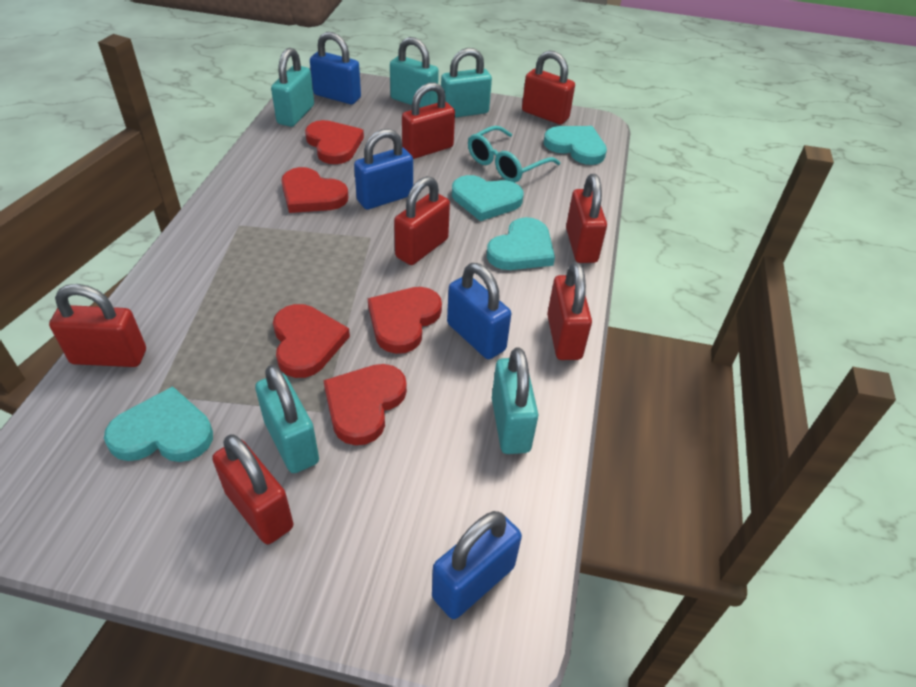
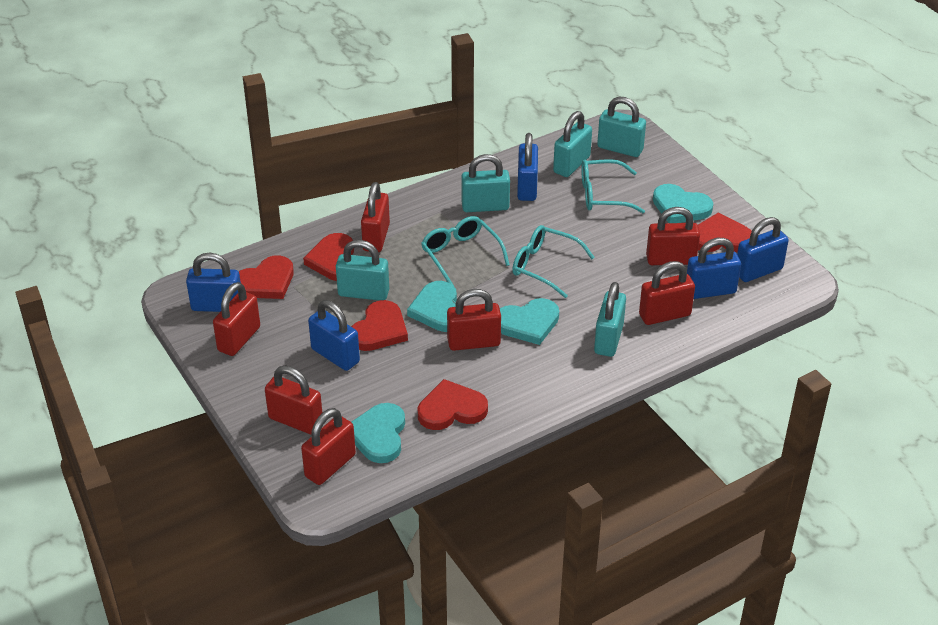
blue padlock: [310,32,361,104] [354,129,413,209] [432,511,522,619] [447,263,511,359] = 4 -> [186,253,241,312] [308,300,360,371] [517,133,538,201] [687,238,741,299] [737,217,789,282] = 5
turquoise glasses: [468,126,560,183] = 1 -> [421,216,510,286] [512,225,595,298] [581,159,645,213] = 3

